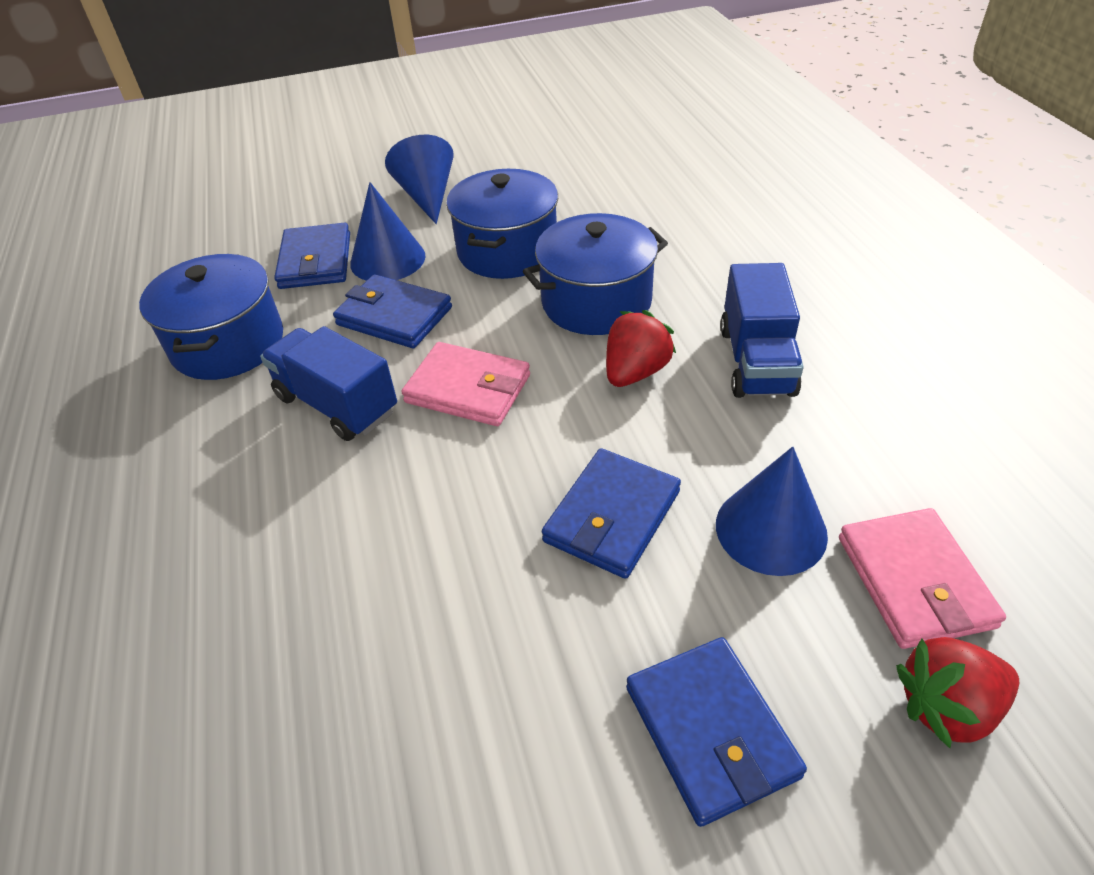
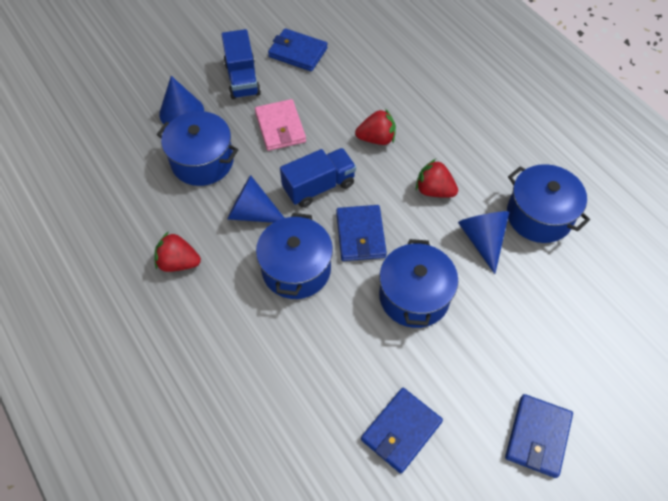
blue pot: [139,254,283,380] [446,169,558,279] [523,213,668,335] = 3 -> [157,111,239,186] [256,213,333,299] [379,239,458,328] [507,164,590,243] = 4
pink wallet: [402,342,530,426] [839,508,1006,649] = 2 -> [255,99,306,151] = 1
red strawberry: [606,310,676,387] [896,637,1019,748] = 2 -> [155,231,201,272] [355,109,396,145] [416,159,458,197] = 3

